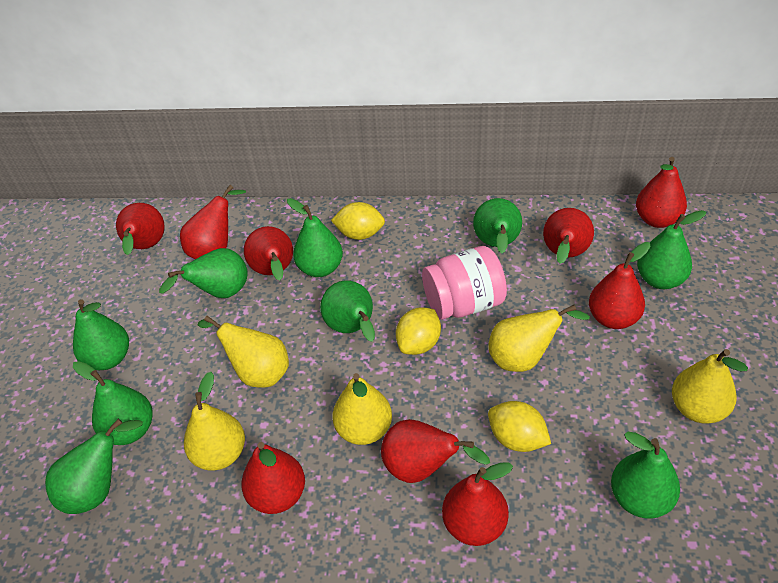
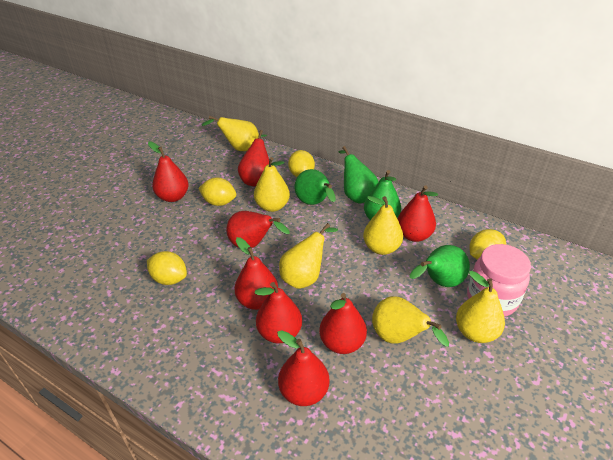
green pear: [45,419,143,514] [73,299,129,370] [73,361,153,445] [159,248,248,298] [287,198,343,277] [320,280,375,342] [473,198,522,254] [611,432,680,519] [637,210,706,289] = 9 -> [295,169,336,205] [338,146,379,204] [364,170,401,220] [410,245,470,287] = 4
red pear: [116,203,165,255] [180,185,246,259] [241,442,305,514] [244,226,293,281] [381,419,490,483] [442,462,513,546] [543,208,594,264] [589,242,651,329] [636,157,687,228] = 9 -> [148,141,189,202] [226,211,290,248] [234,237,278,310] [238,130,269,187] [255,282,302,343] [277,330,330,406] [319,293,367,354] [398,185,438,242] = 8
yellow lemon: [331,202,385,240] [396,307,441,355] [488,401,551,452] = 3 -> [147,251,187,285] [198,178,236,206] [288,150,315,177] [469,229,506,260] = 4
yellow pear: [184,372,245,470] [198,316,289,388] [332,373,392,445] [488,305,590,372] [672,349,748,424] = 5 -> [202,116,259,151] [254,157,290,212] [279,223,338,289] [363,196,403,255] [372,296,449,347] [456,271,505,343] = 6

